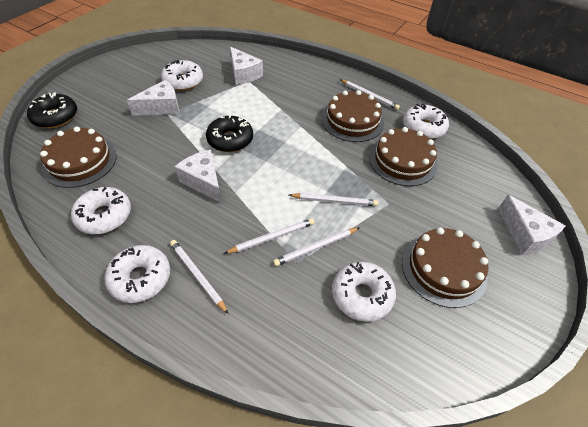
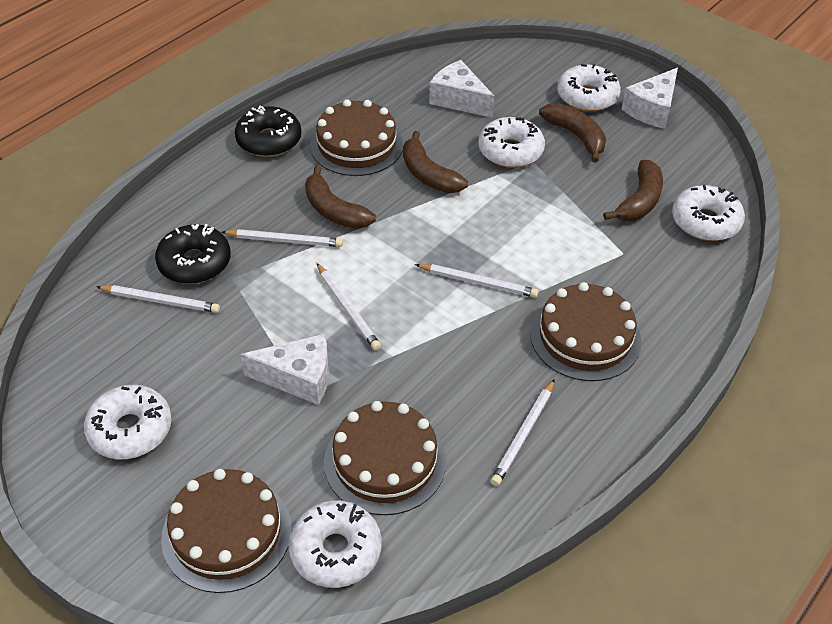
brown banana: none = 0 -> [305,166,376,229] [403,131,468,193] [539,103,606,163] [603,160,663,221] = 4
white cheese: [127,80,179,116] [175,150,222,203] [230,47,263,85] [498,195,566,255] = 4 -> [241,334,329,405] [429,60,495,118] [622,68,678,129] = 3

